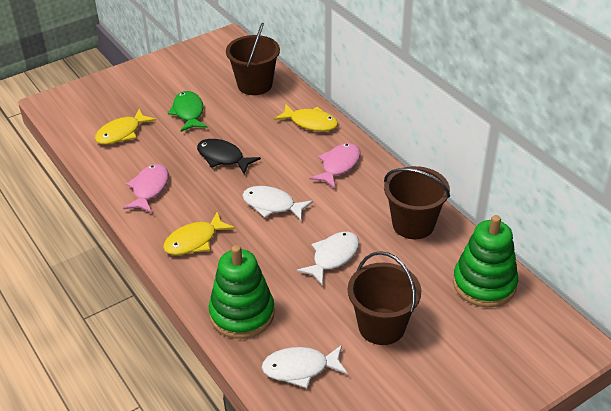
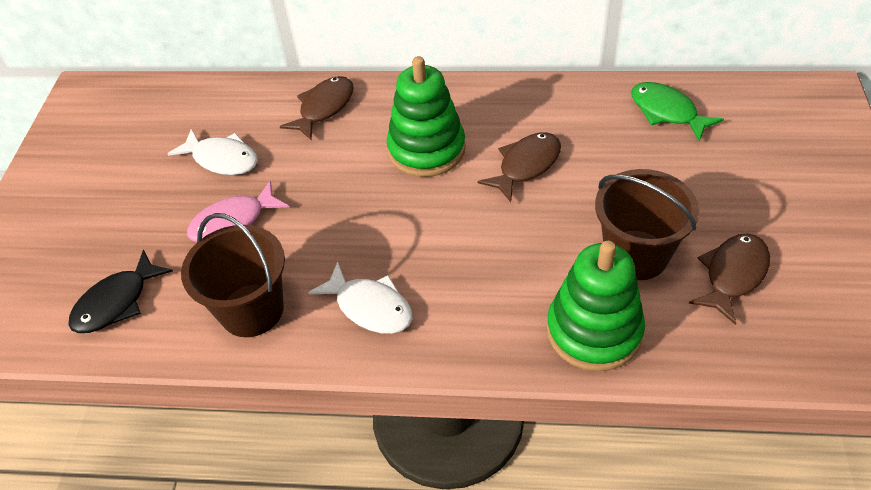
brown bucket: [226,23,280,95] [348,251,421,345] [384,166,450,239] = 3 -> [181,213,285,337] [595,169,699,280] = 2
brown fish: none = 0 -> [280,76,354,140] [478,132,561,202] [689,233,770,325] = 3
pink fish: [123,164,169,213] [310,143,361,188] = 2 -> [187,181,289,242] = 1
white fish: [242,186,313,220] [262,345,348,388] [297,232,359,286] = 3 -> [168,129,258,175] [308,262,413,334] = 2
yellow fish: [95,109,156,144] [163,211,235,255] [274,104,338,131] = 3 -> none = 0

